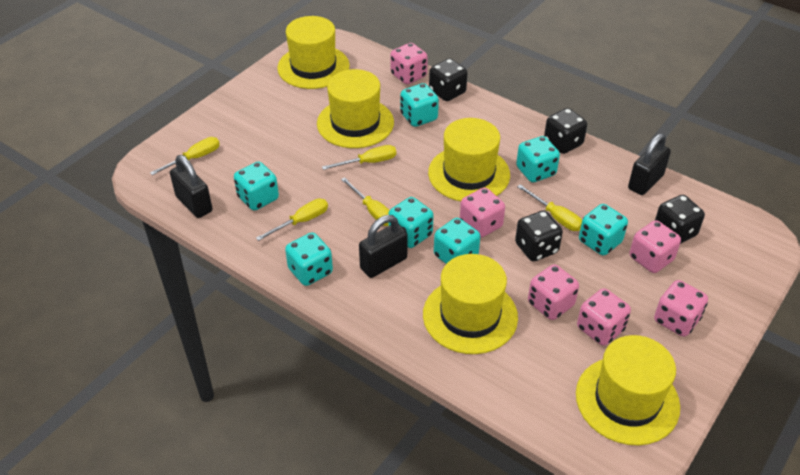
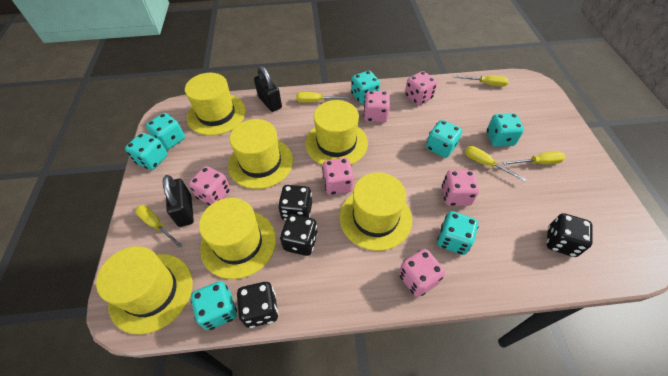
black padlock: [170,155,213,218] [359,215,408,278] [628,133,671,195] = 3 -> [163,175,194,227] [254,66,282,112] = 2
yellow hat: [277,16,350,89] [317,69,394,148] [423,254,518,354] [428,118,510,201] [576,335,680,446] = 5 -> [96,246,193,335] [185,73,246,136] [199,198,276,279] [228,119,293,189] [305,100,368,165] [340,173,412,251] = 6

